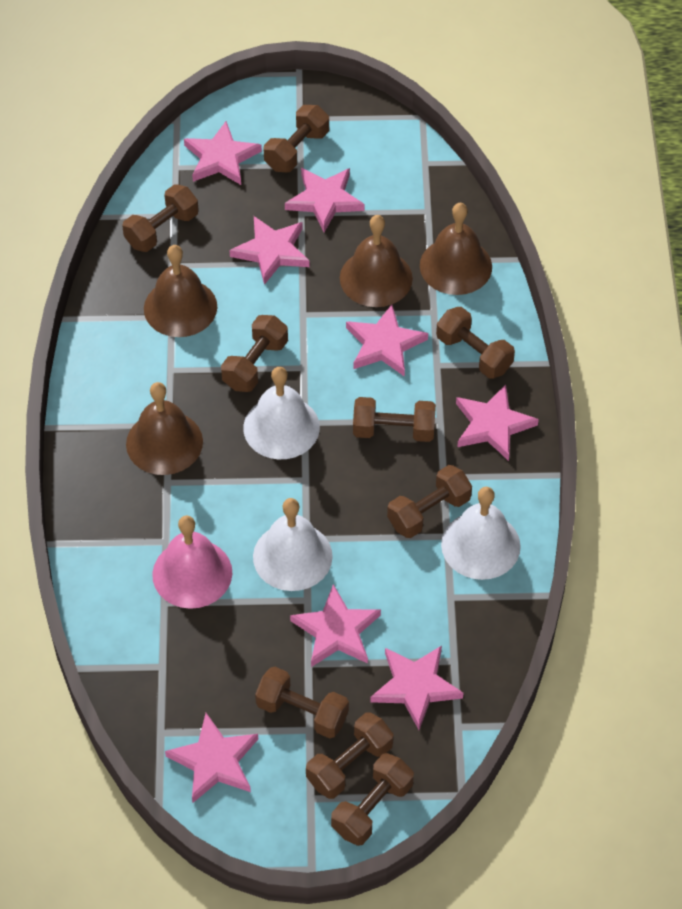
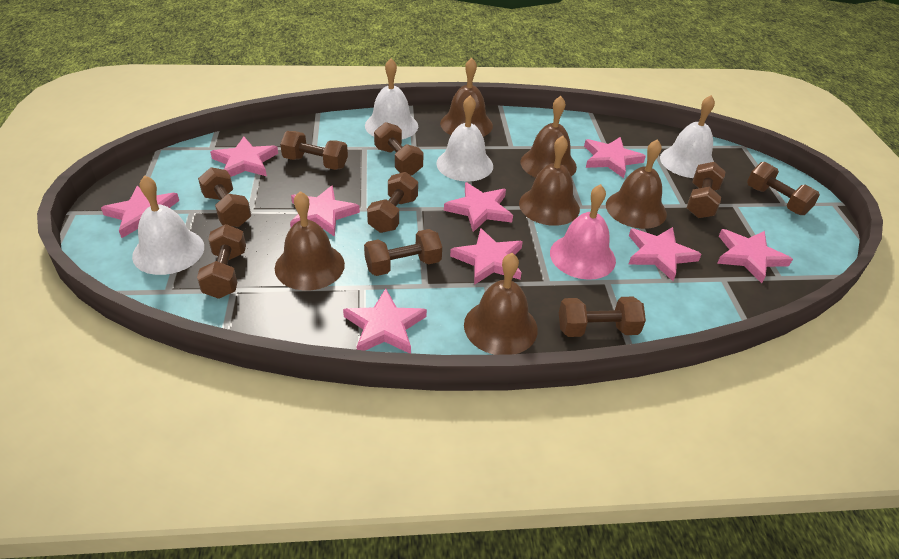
brown bell: [126,382,203,475] [144,245,217,337] [340,215,413,307] [420,203,492,295] = 4 -> [275,191,345,290] [440,58,493,137] [464,253,538,355] [519,136,580,226] [520,96,577,178] [606,139,667,229] = 6
pink star: [165,713,258,803] [184,121,262,185] [230,216,310,285] [285,168,365,232] [290,584,381,667] [346,304,428,377] [370,646,464,730] [456,384,539,461] = 8 -> [101,186,179,238] [210,136,278,177] [290,185,360,237] [343,289,427,353] [444,182,513,232] [450,228,523,285] [584,137,646,178] [628,227,701,281] [717,229,793,283] = 9
white bell: [243,367,320,459] [253,498,333,591] [441,487,521,580] = 3 -> [132,175,204,275] [365,58,418,139] [437,95,493,182] [660,95,715,178] = 4

